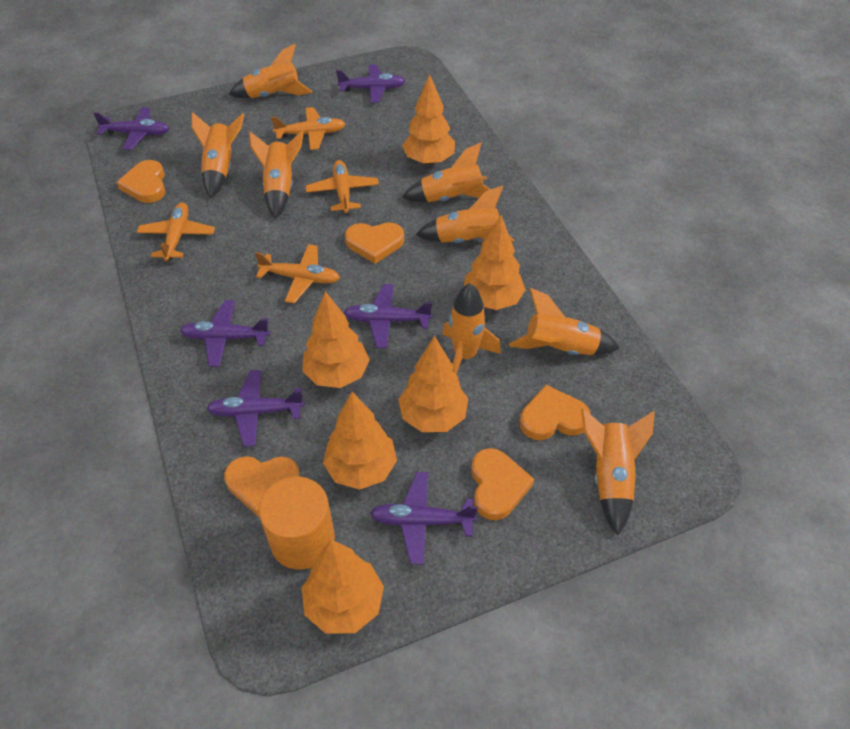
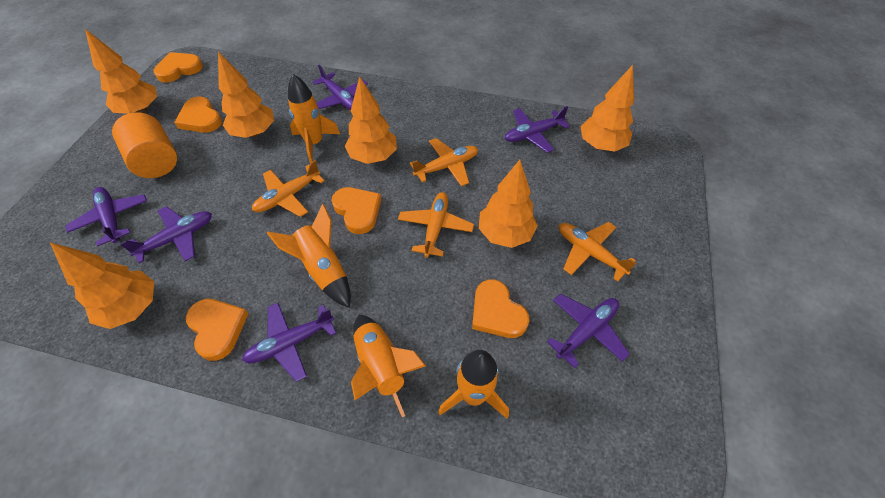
orange rocket: [192,112,244,198] [228,44,312,98] [249,131,304,219] [402,142,490,202] [416,185,514,243] [442,283,501,374] [509,288,620,355] [581,408,655,535] = 8 -> [267,204,351,308] [288,74,340,163] [351,315,426,418] [438,350,509,418] = 4

